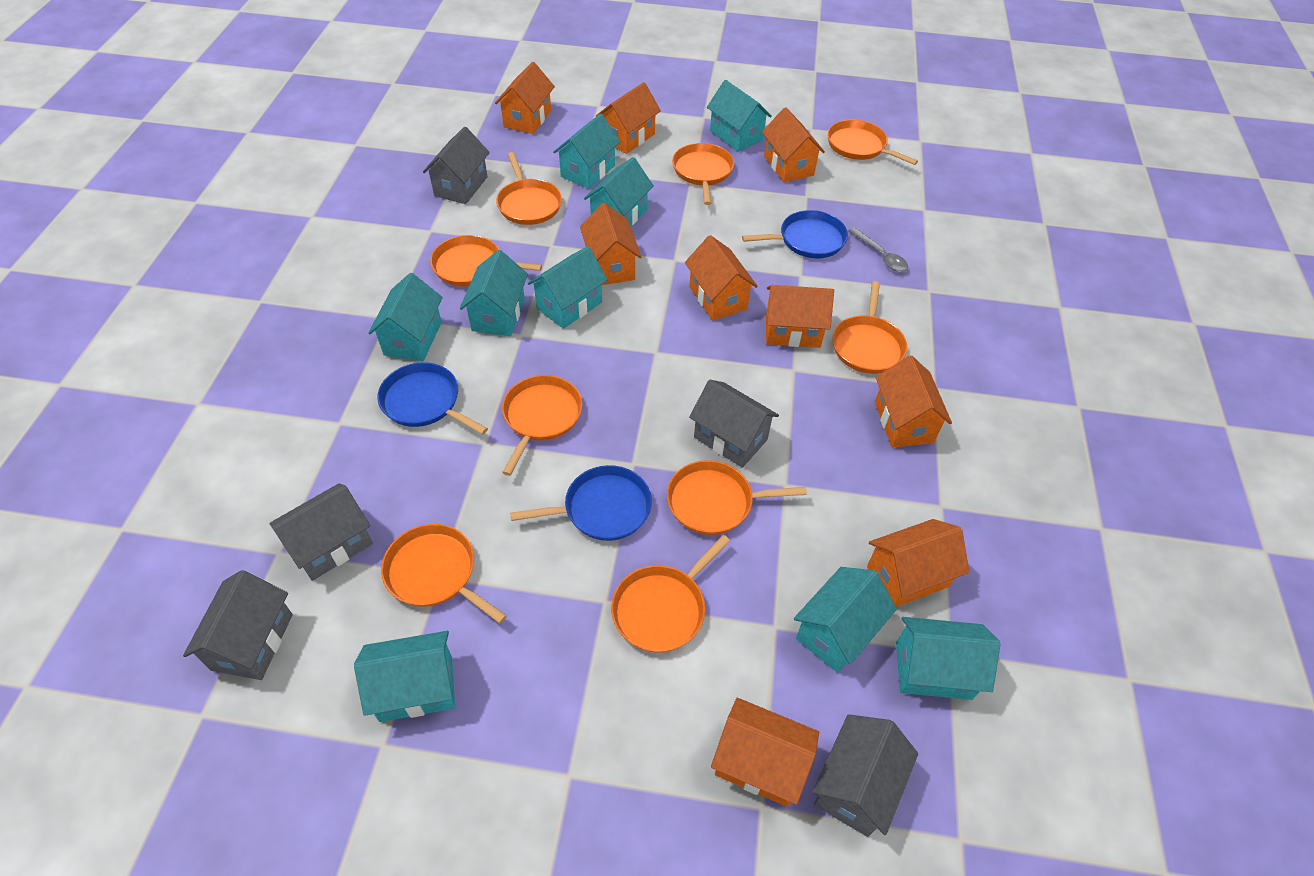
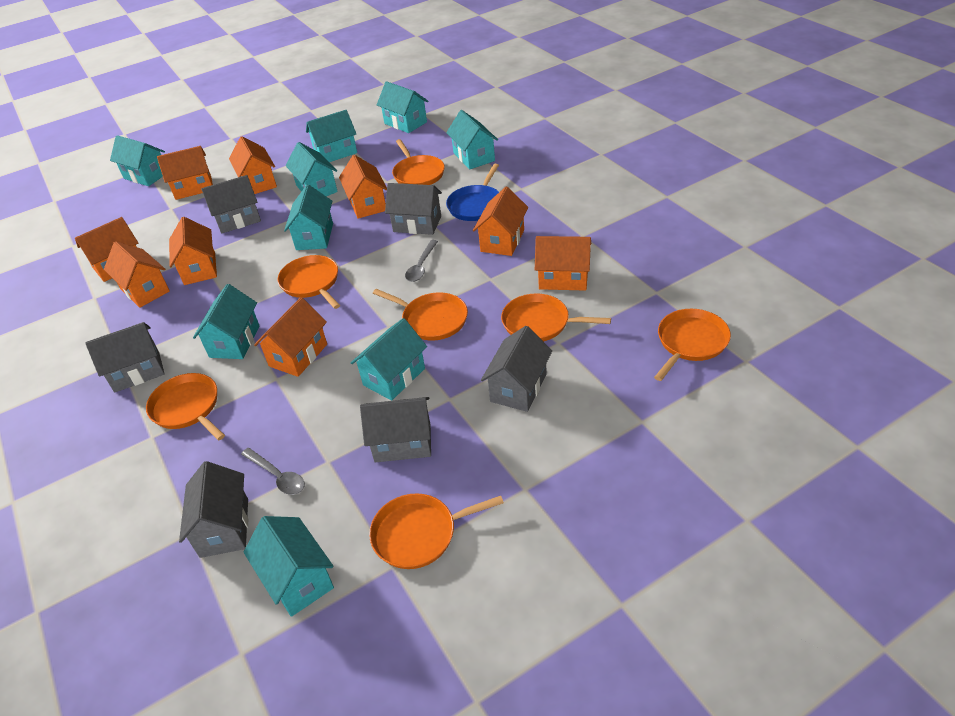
blue pan: [377,362,488,435] [510,465,652,541] [742,210,848,258] = 3 -> [446,164,499,221] = 1
grey house: [183,570,293,680] [269,483,373,581] [423,127,490,204] [689,380,779,468] [812,714,918,837] = 5 -> [85,322,165,393] [179,461,248,558] [201,175,261,234] [360,397,431,463] [385,183,442,235] [481,326,552,412] = 6
grey spoon: [848,227,908,272] = 1 -> [241,448,305,495] [405,240,438,282] = 2
orange pan: [381,524,507,624] [430,235,542,286] [496,152,562,225] [502,375,583,476] [611,535,730,653] [667,460,807,535] [672,143,734,205] [827,120,918,165] [833,281,907,374] = 9 -> [146,373,225,440] [277,255,340,309] [369,493,504,569] [373,289,468,340] [392,139,445,185] [501,293,611,341] [654,309,731,381] = 7

